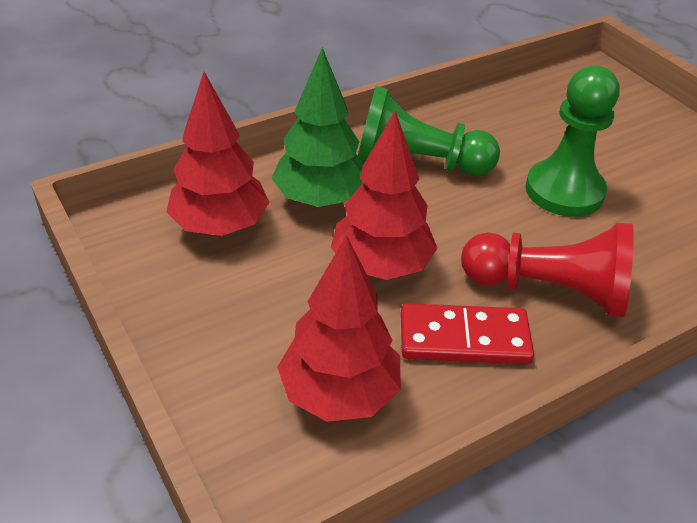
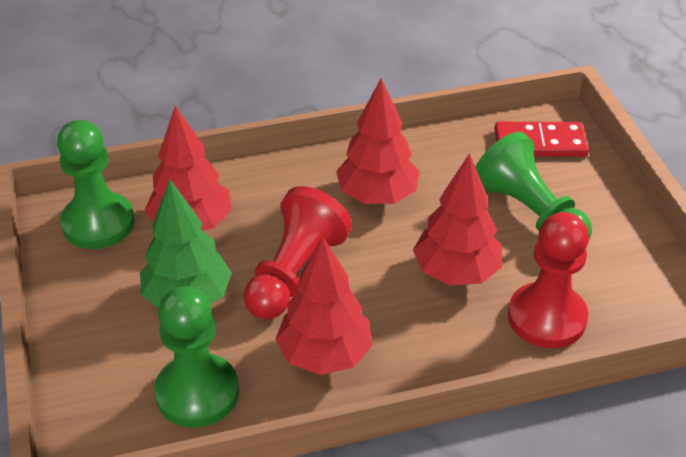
green pawn: [358,86,500,176] [525,66,619,217] = 2 -> [57,120,135,249] [154,286,239,428] [475,132,592,240] = 3
red pawn: [461,223,634,317] = 1 -> [244,186,352,319] [508,212,589,348] = 2
red tree: [166,72,270,236] [277,235,401,422] [331,111,438,280] = 3 -> [145,106,232,231] [275,237,373,375] [336,78,420,204] [413,153,502,286] = 4

